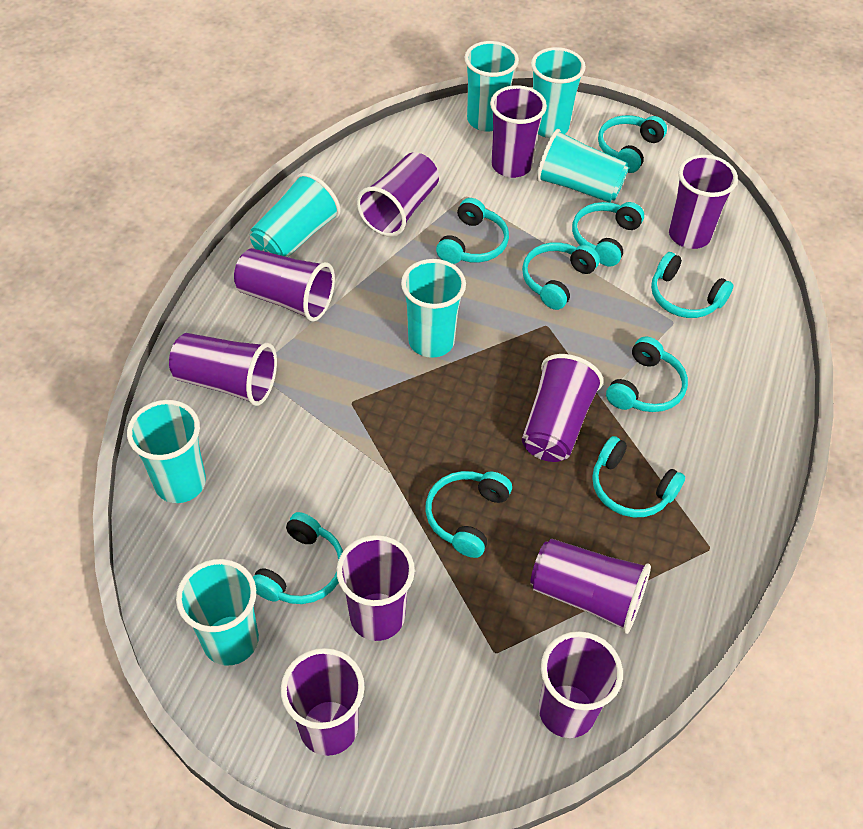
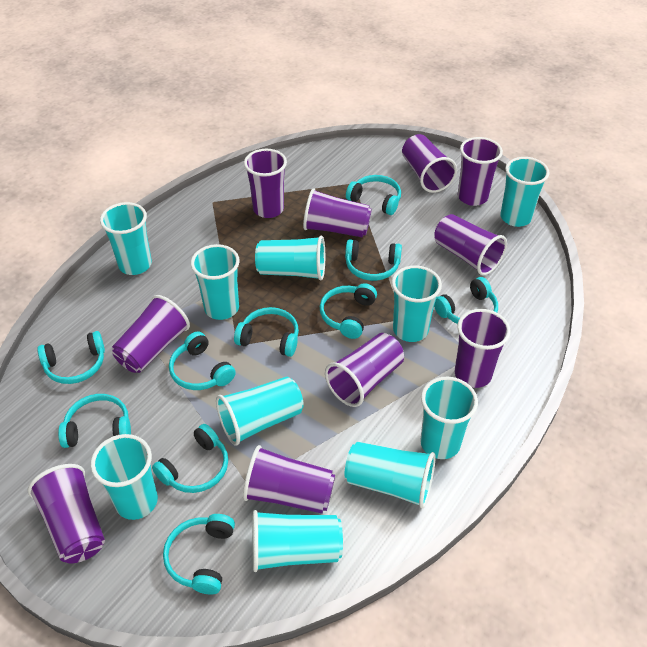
turquoise cup: [127,400,206,503] [176,559,259,666] [250,173,341,257] [401,259,466,358] [464,41,519,132] [531,47,586,138] [536,129,629,203] = 7 -> [91,434,158,520] [100,202,152,275] [191,244,240,320] [216,377,304,446] [252,510,343,572] [255,235,325,280] [345,442,436,509] [392,265,442,342] [420,376,478,459] [500,157,550,227] = 10
turquoise headphones: [253,512,343,604] [426,471,512,558] [436,198,509,264] [522,242,600,310] [572,202,644,267] [592,436,685,517] [598,115,667,173] [606,337,688,412] [651,252,733,318] = 9 -> [37,331,105,384] [58,394,131,448] [152,424,228,493] [163,514,235,594] [169,332,236,390] [234,307,299,357] [320,283,377,339] [345,239,402,281] [346,175,401,215] [434,277,498,324] = 10

